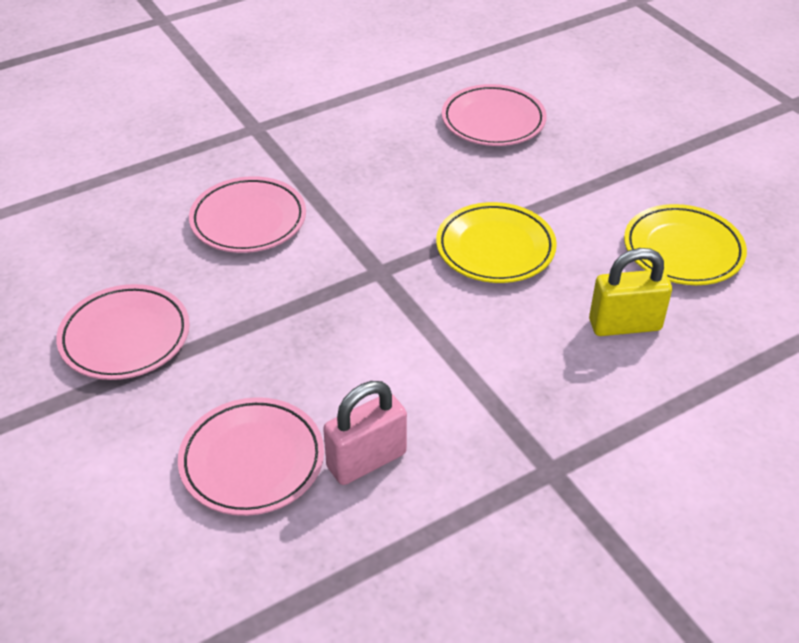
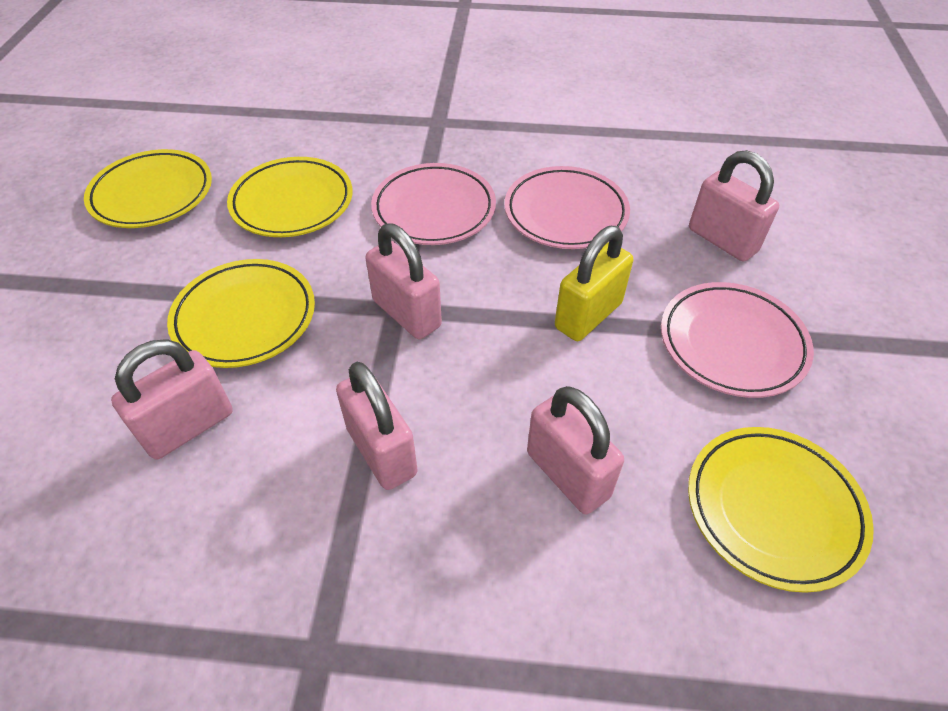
pink padlock: [323,381,407,485] = 1 -> [111,339,233,459] [336,362,418,490] [365,223,442,339] [527,386,624,514] [689,150,779,261] = 5
pink plate: [56,284,190,380] [178,397,324,516] [189,176,306,253] [442,84,547,146] = 4 -> [371,163,496,245] [504,166,630,249] [661,282,814,398] = 3
yellow plate: [436,202,557,283] [624,204,747,285] = 2 -> [84,149,212,228] [167,259,315,368] [227,157,352,237] [688,427,874,593] = 4

